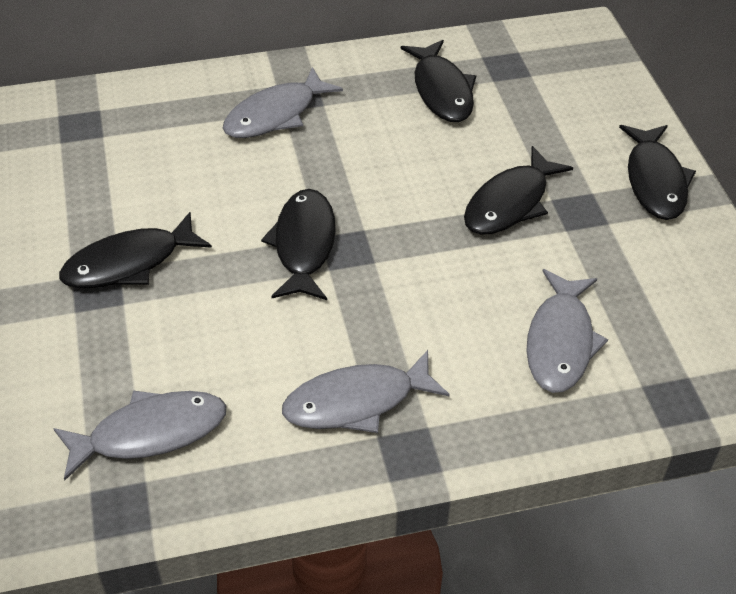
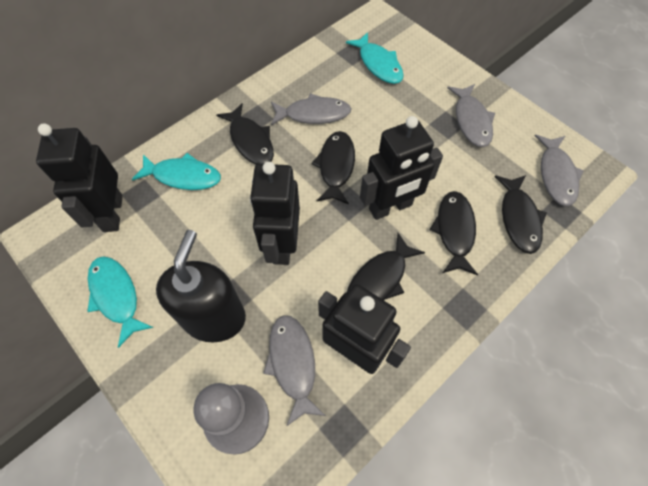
black robot: none = 0 -> [36,124,123,232] [250,162,300,265] [318,284,411,374] [360,116,443,220] = 4
black soap dispenser: none = 0 -> [156,230,246,343] = 1
grey pawn: none = 0 -> [194,383,269,455] = 1
turquoise fish: none = 0 -> [87,256,154,348] [132,153,221,190] [346,32,404,84] = 3

